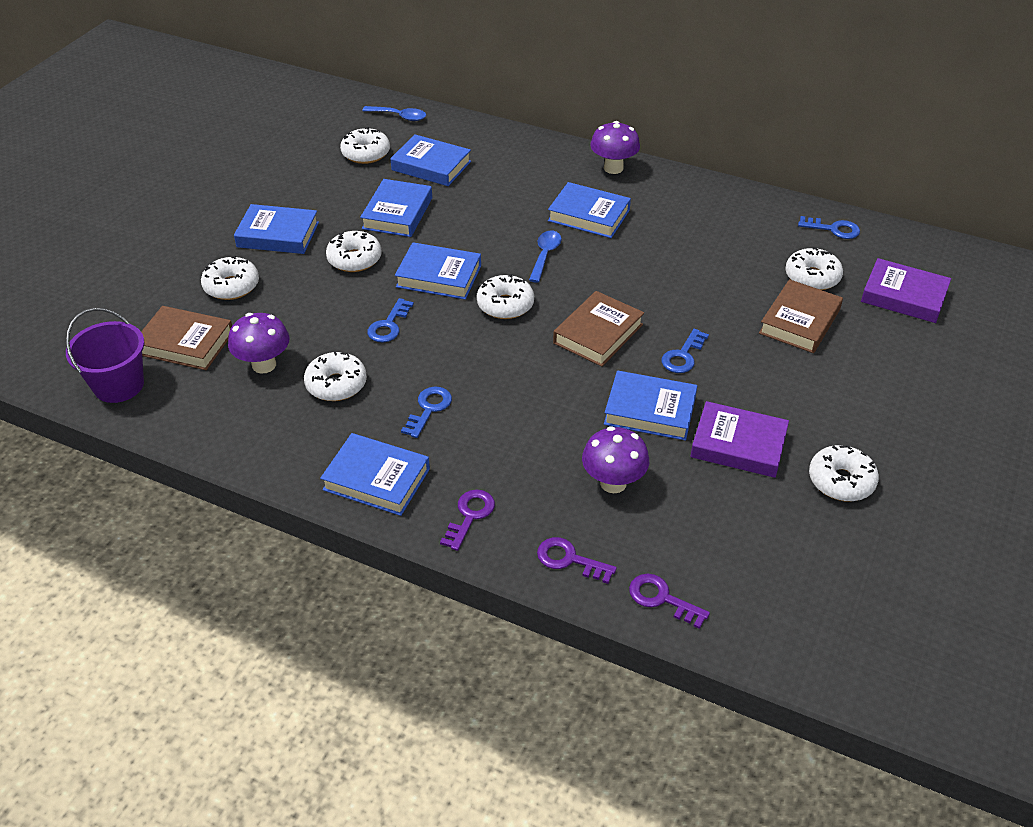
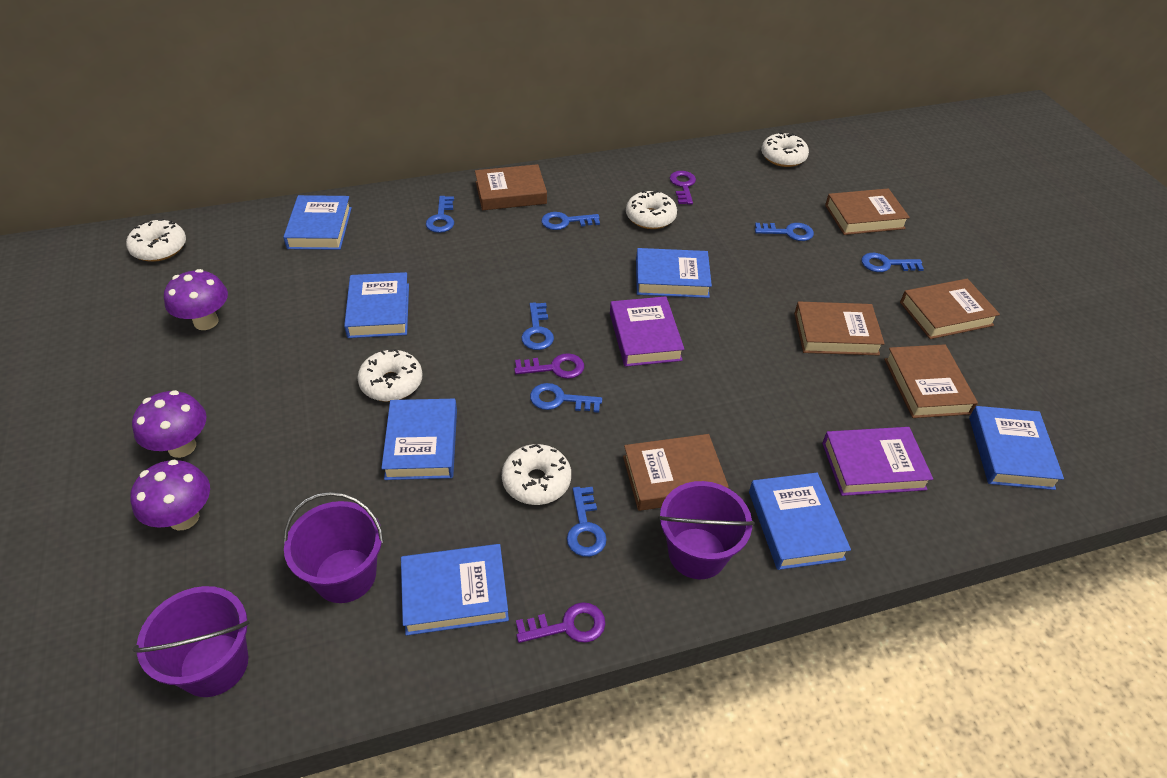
blue key: [367,298,414,342] [401,386,452,438] [661,329,709,373] [798,216,860,239] = 4 -> [426,196,454,233] [521,302,554,350] [530,383,602,413] [541,212,600,230] [567,487,607,557] [755,223,814,241] [861,253,924,272] = 7
blue spoon: [362,106,426,121] [529,231,562,283] = 2 -> none = 0
brown book: [141,306,232,370] [553,291,644,367] [759,279,843,353] = 3 -> [475,164,547,210] [623,434,729,511] [794,302,885,355] [825,188,910,235] [884,344,978,418] [900,279,1000,339] = 6
purple bucket: [66,308,144,403] = 1 -> [132,586,250,697] [283,492,384,603] [658,481,755,579] = 3
white donut: [201,255,259,300] [304,351,367,401] [326,231,382,272] [340,127,390,164] [477,274,534,319] [785,247,843,290] [809,445,879,501] = 7 -> [126,219,186,262] [357,349,422,402] [502,444,571,505] [626,190,677,229] [761,132,809,167] = 5

